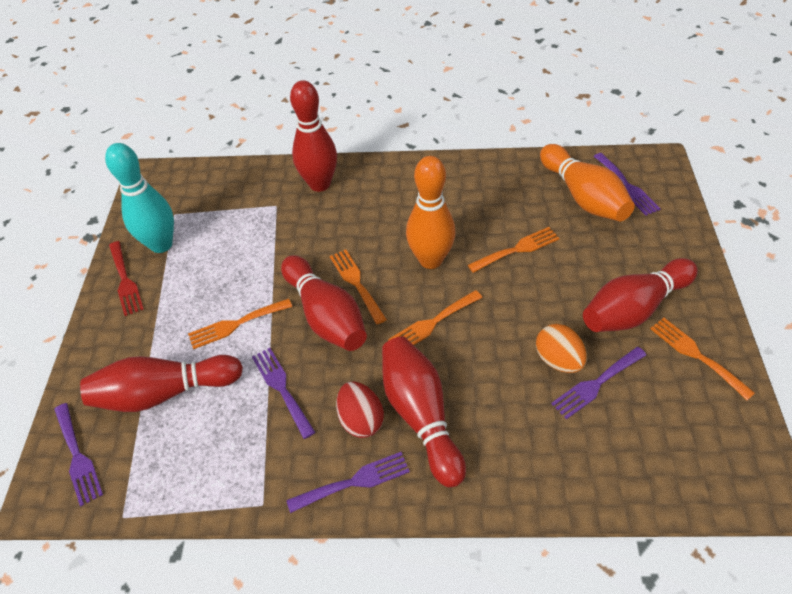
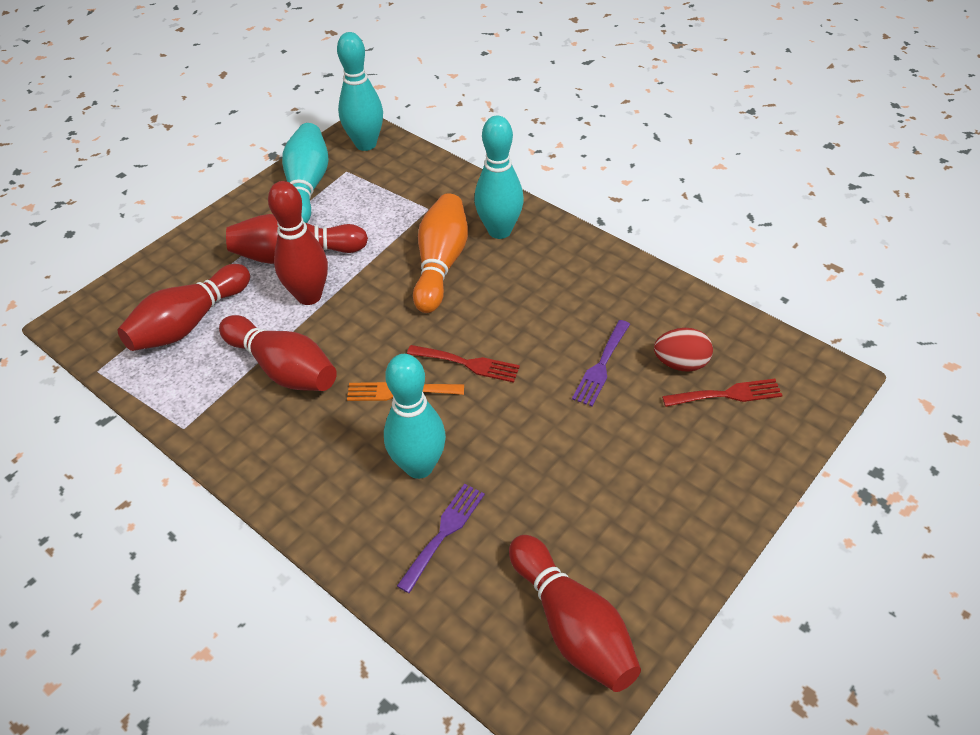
orange bowling pin: [406,156,456,269] [540,144,635,221] = 2 -> [413,193,468,313] = 1
orange egg: [536,324,587,373] = 1 -> none = 0
orange fork: [188,298,292,349] [330,249,387,324] [388,290,483,345] [468,227,560,273] [650,318,755,400] = 5 -> [347,382,464,401] = 1
purple fork: [54,403,103,506] [252,348,315,439] [286,452,410,513] [551,347,646,419] [594,153,661,216] = 5 -> [397,484,485,593] [572,320,630,406] = 2
red fork: [109,241,144,316] = 1 -> [407,345,520,383] [662,379,783,407] = 2
turquoise bowling pin: [105,143,174,253] = 1 -> [282,123,328,223] [337,32,383,151] [384,354,446,479] [474,115,524,239] = 4

